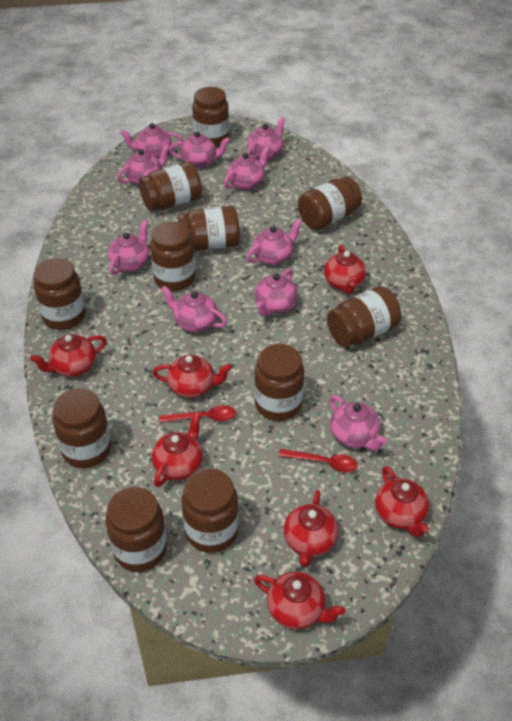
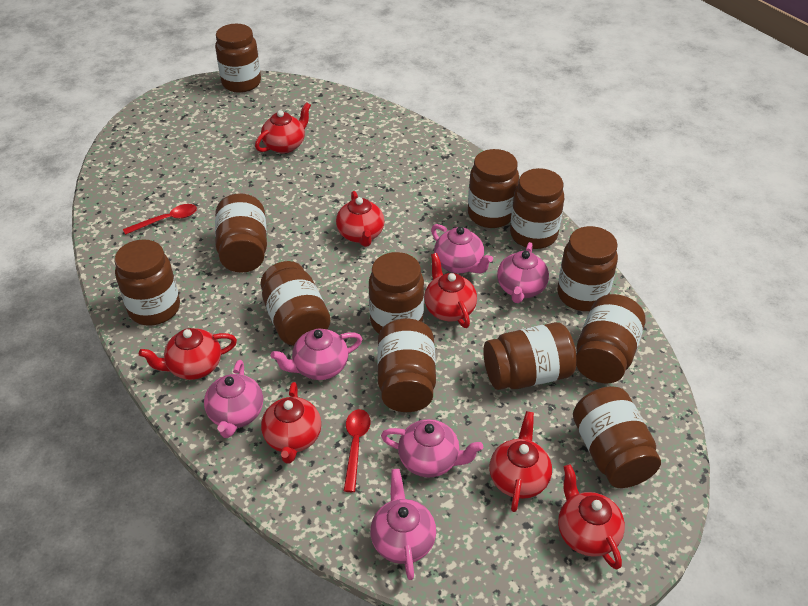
brown jar: [34,258,86,330] [53,388,111,468] [106,487,167,572] [139,162,202,211] [150,221,195,291] [178,206,240,251] [181,469,239,553] [192,87,229,147] [254,344,304,421] [298,177,362,230] [327,286,401,347] = 11 -> [114,240,180,326] [215,24,261,93] [215,193,267,273] [260,261,330,346] [369,252,424,334] [377,318,436,412] [468,149,519,228] [483,322,577,390] [510,168,564,249] [557,226,618,311] [573,386,661,488] [576,294,645,383] = 12
pink teapot: [108,220,150,275] [117,144,170,185] [121,123,183,159] [161,286,227,332] [169,132,230,168] [224,146,270,190] [246,219,302,265] [247,117,285,160] [254,269,298,316] [329,395,387,451] = 10 -> [204,360,263,438] [271,329,362,380] [370,469,436,580] [381,419,483,477] [431,224,493,273] [497,242,549,303] = 6

